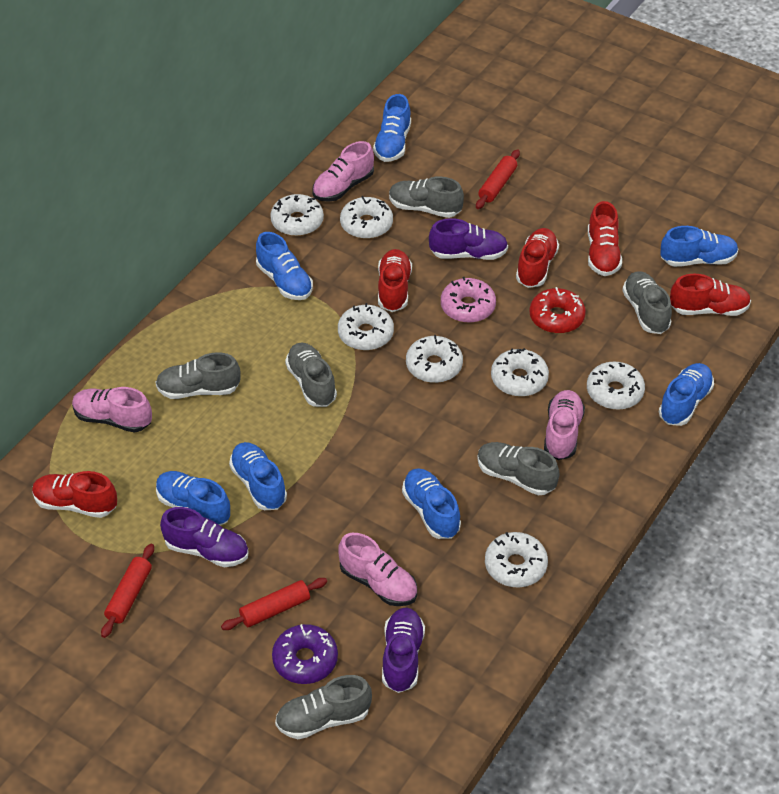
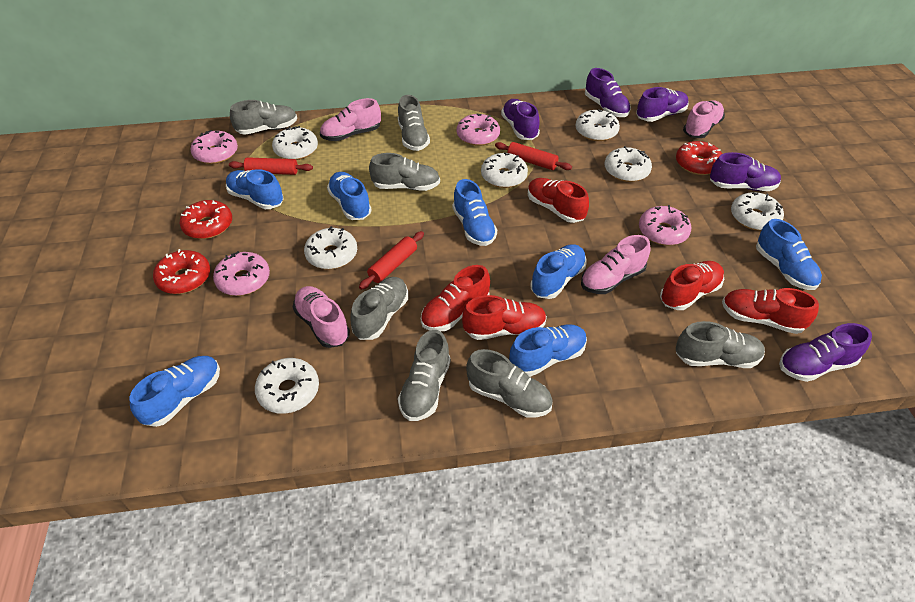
grey shoe: [155,352,241,399] [275,675,372,739] [285,343,337,407] [389,176,464,218] [477,442,560,495] [622,271,672,334] = 6 -> [230,100,297,135] [350,277,408,340] [369,153,440,191] [398,95,430,151] [398,330,451,421] [466,349,553,418] [676,321,765,368] = 7
pink donut: [441,277,496,323] = 1 -> [191,130,238,164] [213,251,270,296] [457,113,500,146] [639,205,692,245] = 4
purple donut: [272,624,338,684] = 1 -> none = 0
purple shoe: [160,507,248,567] [382,607,425,693] [429,218,508,260] = 3 -> [501,99,540,140] [585,68,631,117] [636,87,689,122] [710,152,781,191] [779,323,872,382] = 5
red donut: [529,287,586,333] = 1 -> [153,249,210,294] [180,200,232,239] [676,141,722,175] = 3

